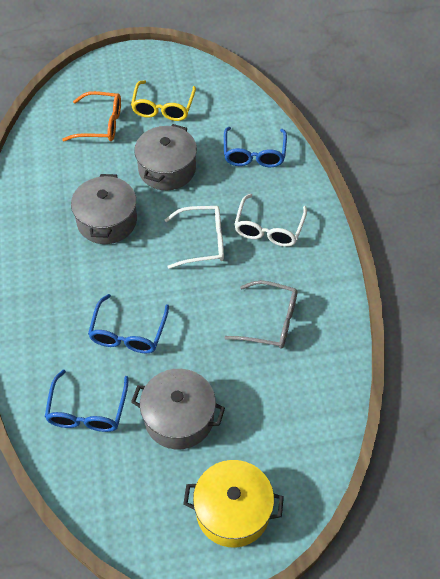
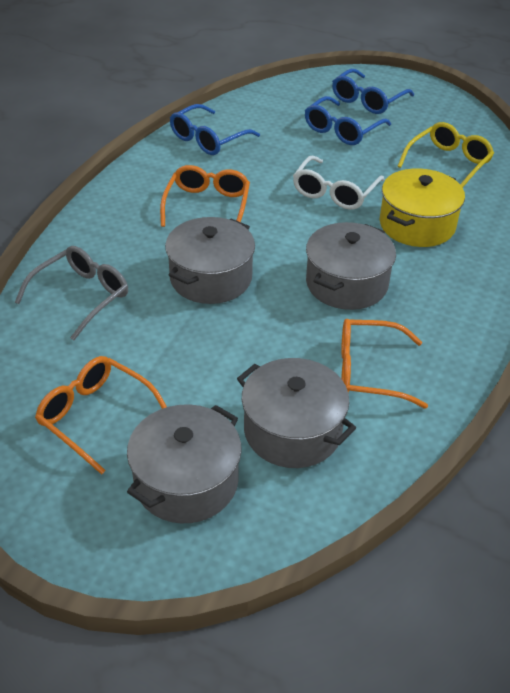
grey pot: [71,174,137,244] [131,369,225,449] [134,124,197,190] = 3 -> [127,404,242,523] [165,217,255,304] [237,358,356,468] [306,222,396,310] = 4
orange glasses: [62,91,121,141] = 1 -> [35,356,167,475] [160,165,250,227] [341,319,428,409] = 3
white glasses: [165,206,224,269] [234,194,307,247] = 2 -> [293,155,384,210] = 1

